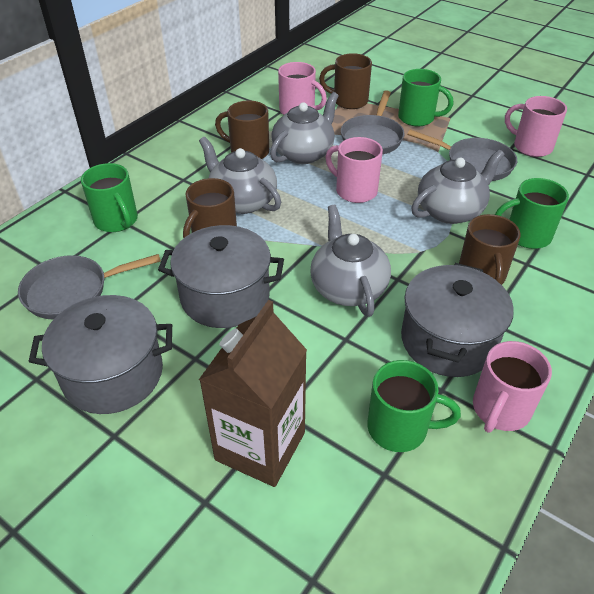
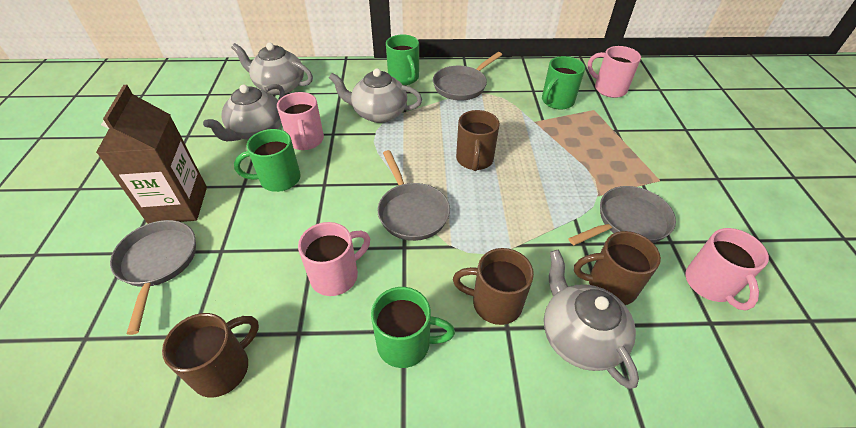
grey pan: [18,254,161,320] [341,90,405,154] [407,130,517,181] = 3 -> [110,220,196,335] [377,150,450,241] [433,52,502,100] [568,186,676,245] = 4
grey pot: [28,295,172,414] [158,225,284,328] [401,263,514,377] = 3 -> none = 0

